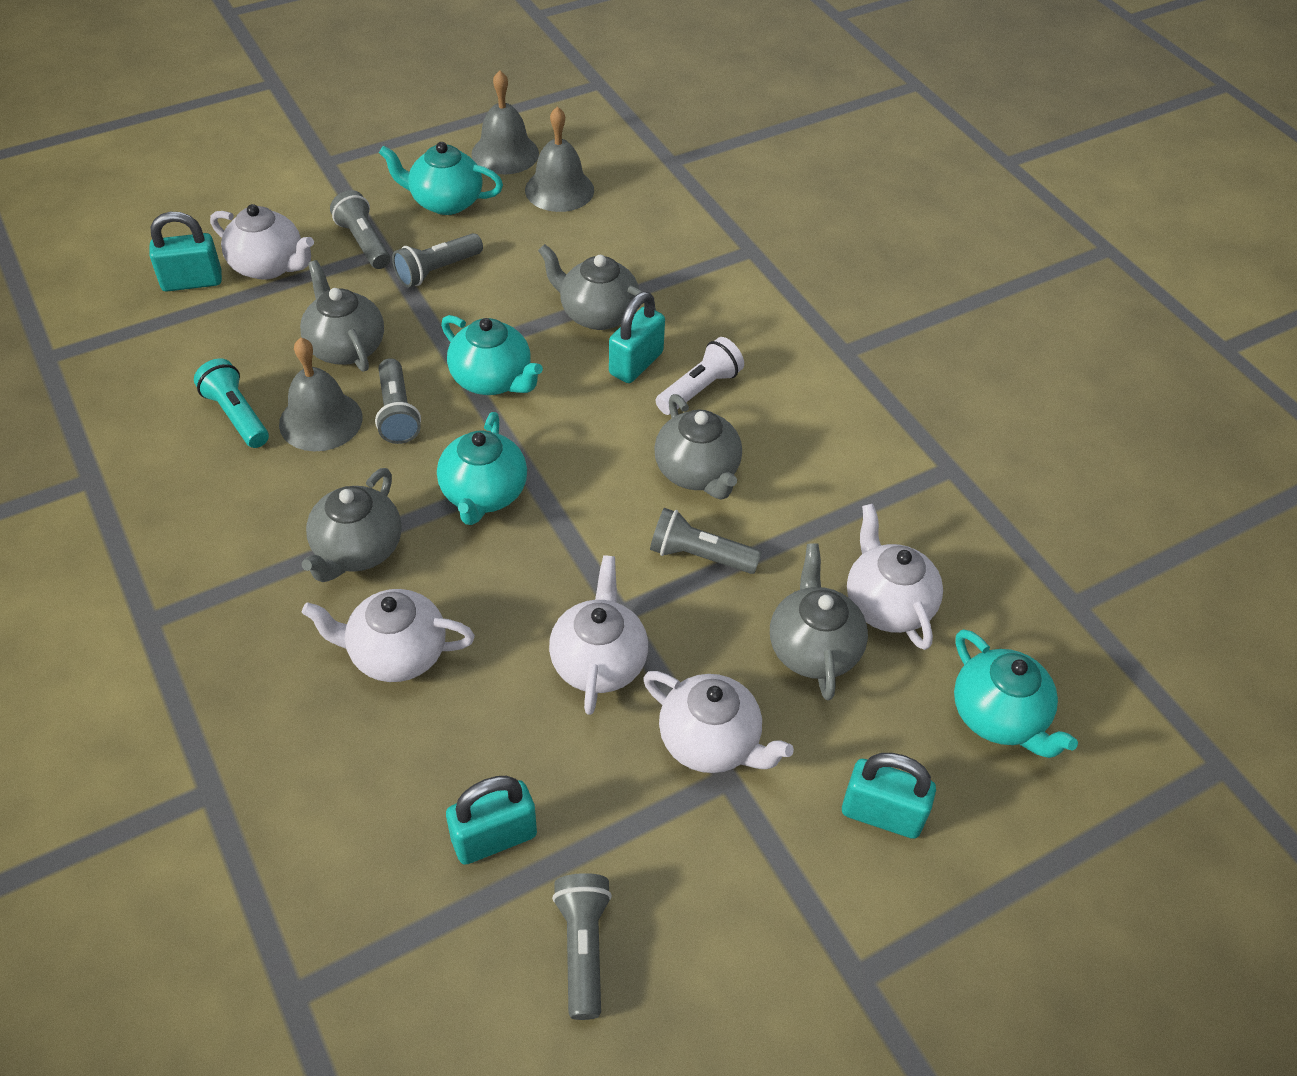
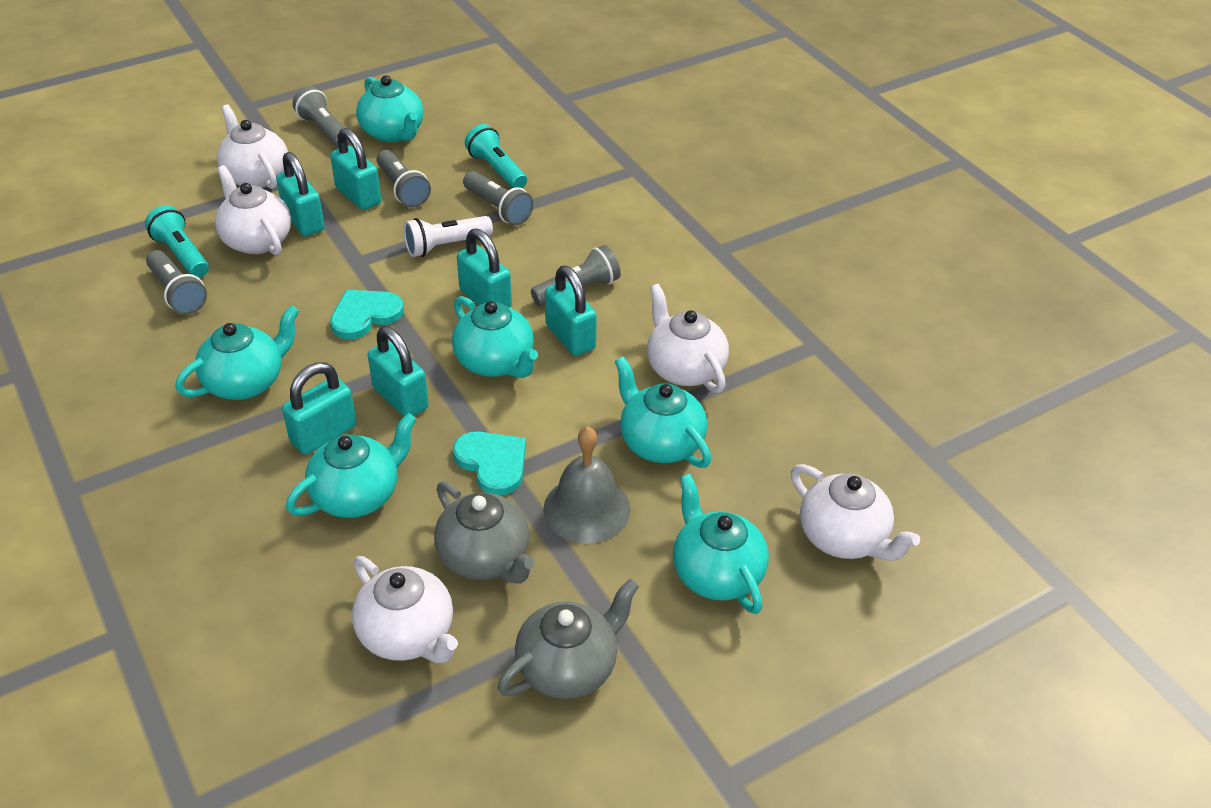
grey bell: [279,337,363,451] [471,70,539,174] [525,106,594,212] = 3 -> [543,426,631,544] = 1
grey teapot: [300,260,384,372] [302,468,402,582] [538,244,656,330] [654,394,742,500] [770,543,868,700] = 5 -> [434,482,535,583] [498,579,639,699] = 2
turquoise flashlight: [194,358,269,448] = 1 -> [145,205,209,278] [465,124,527,188] = 2
turquoise heart: none = 0 -> [330,290,404,339] [453,432,526,495] = 2
turquoise padlock: [149,212,222,291] [446,776,537,865] [609,291,665,383] [842,753,936,839] = 4 -> [276,152,325,236] [282,362,357,455] [330,128,381,210] [368,326,429,416] [457,229,512,308] [545,266,597,356] = 6
turquoise teapot: [379,142,503,215] [437,412,527,525] [441,315,543,395] [954,629,1078,758] = 4 -> [175,305,299,400] [286,413,417,518] [356,75,424,142] [452,296,538,378] [615,356,711,468] [673,474,769,614] = 6

